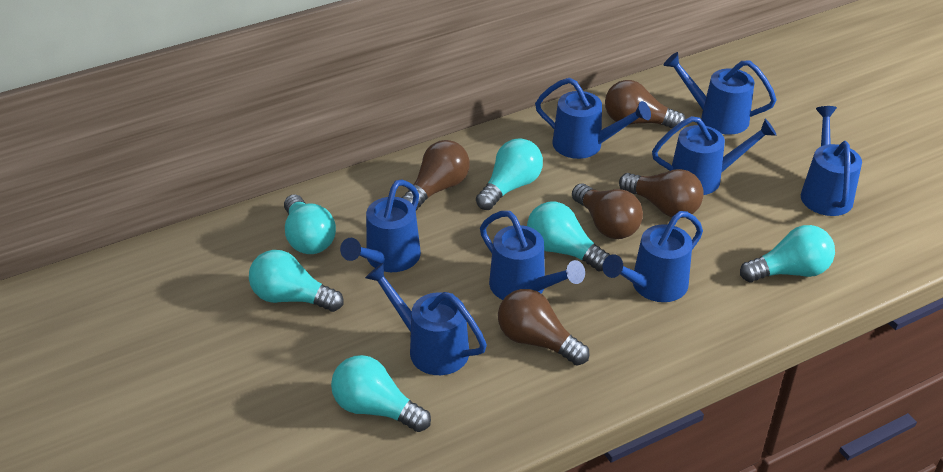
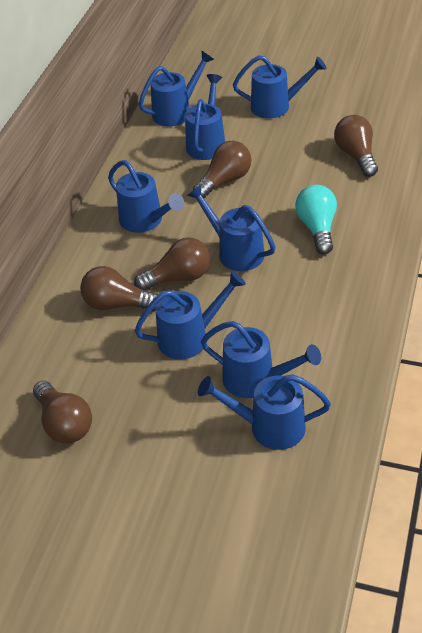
turquoise light bulb: [249,250,344,312] [284,194,336,254] [331,355,431,432] [476,138,543,210] [527,202,610,272] [740,225,835,282] = 6 -> [295,185,337,255] = 1

